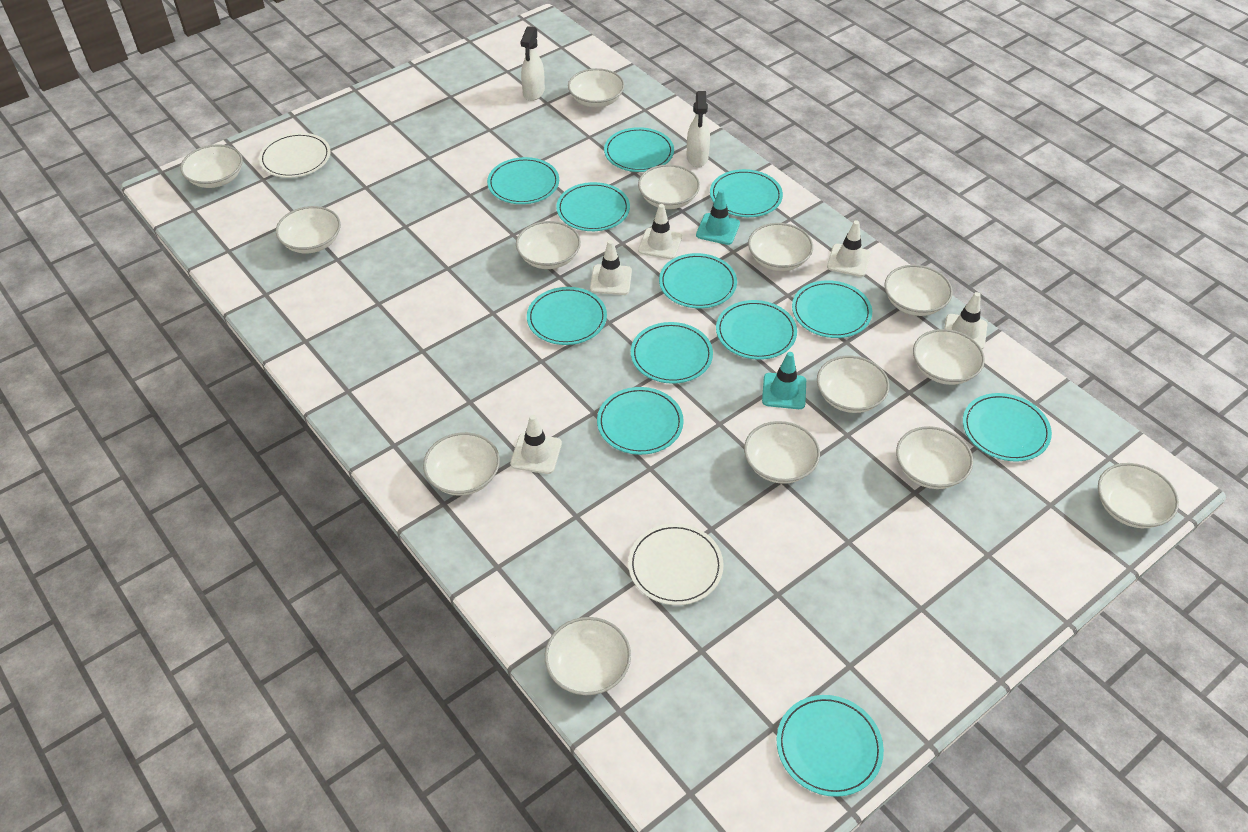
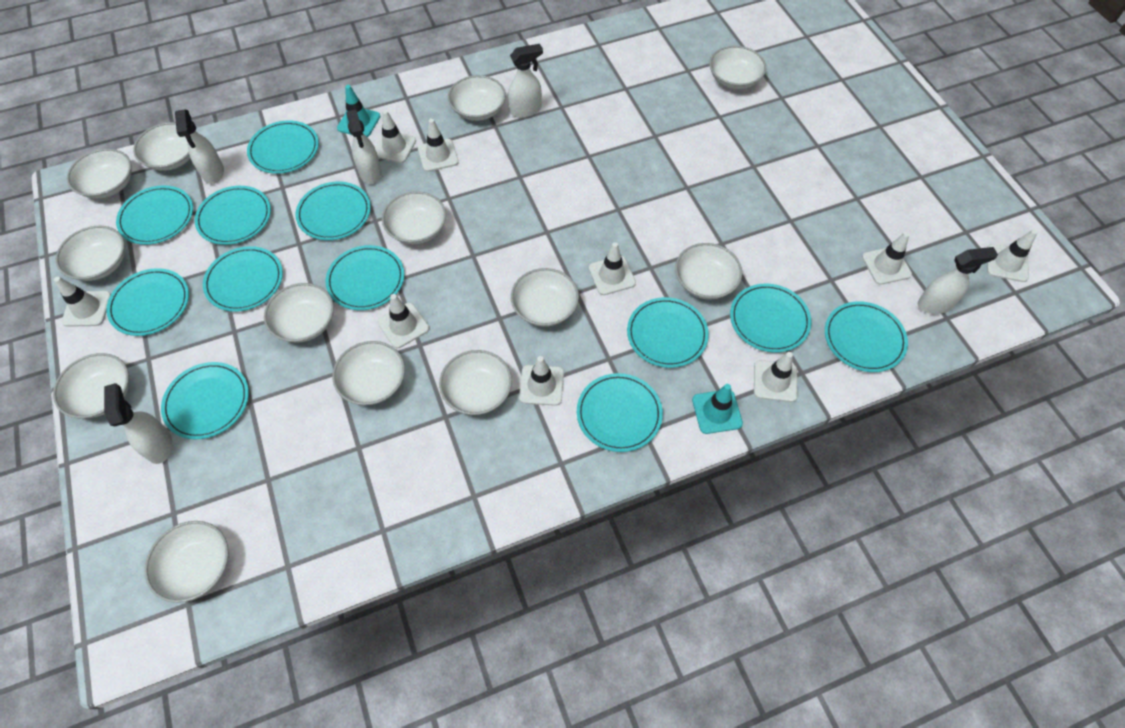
white bowl: [180,144,243,188] [276,206,341,253] [423,432,500,496] [516,221,581,269] [545,617,631,695] [568,68,625,107] [638,164,700,209] [744,421,820,484] [748,223,813,271] [817,356,889,413] [884,265,953,316] [896,426,973,489] [913,329,985,385] [1098,463,1179,528] = 14 -> [53,353,129,418] [55,226,125,281] [67,149,132,199] [133,122,190,171] [144,521,229,603] [264,283,334,343] [332,341,405,405] [382,191,446,244] [439,350,512,415] [448,75,506,121] [511,268,579,327] [675,243,742,300] [709,46,766,89] = 13
white plate: [259,133,331,178] [628,523,724,605] = 2 -> none = 0
white spray bottle: [521,26,545,101] [687,91,710,167] = 2 -> [104,383,172,464] [175,109,224,184] [346,109,382,184] [508,44,543,118] [918,247,998,314] = 5
white traffic cone: [510,415,562,474] [590,240,632,295] [638,204,682,259] [827,220,871,277] [944,292,987,349] = 5 -> [54,277,111,327] [375,110,416,163] [378,294,429,348] [418,119,459,172] [519,356,564,406] [589,242,636,295] [754,352,797,402] [862,232,912,285] [987,230,1038,282] = 9

